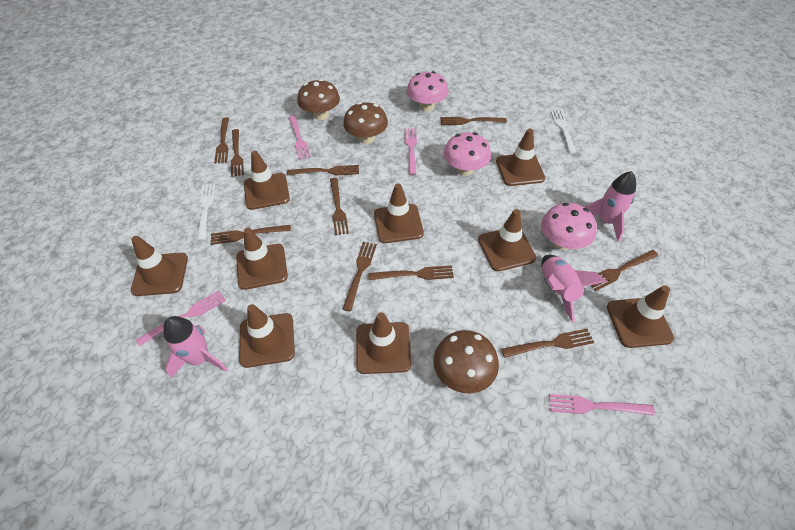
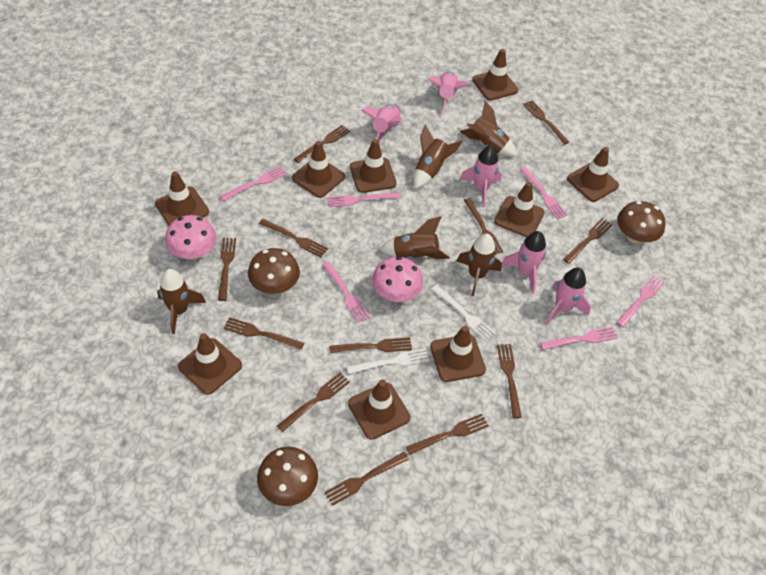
brown fork: [210,225,291,245] [214,117,229,164] [231,129,244,177] [287,165,359,175] [330,178,349,235] [342,242,377,311] [369,265,454,280] [441,117,507,125] [501,328,594,358] [591,250,659,291] = 10 -> [218,238,236,301] [224,317,304,350] [259,219,328,257] [277,373,350,432] [294,125,350,163] [324,452,409,506] [329,337,412,353] [406,414,489,455] [464,198,503,255] [497,344,522,418] [523,100,569,145] [563,218,613,264] = 12
brown rocket: none = 0 -> [157,269,206,334] [380,216,450,259] [414,125,463,189] [456,234,502,296] [460,101,517,157] = 5
pink fork: [136,290,226,347] [289,115,311,160] [405,128,417,175] [549,394,655,416] = 4 -> [220,166,287,201] [322,261,371,323] [327,193,400,207] [520,167,568,219] [540,326,618,350] [616,275,665,327] = 6
pink mushroom: [407,71,449,111] [444,132,491,176] [541,203,597,250] = 3 -> [165,215,217,260] [372,257,423,302] = 2
pink rocket: [163,316,228,378] [541,255,607,323] [585,171,636,242] = 3 -> [361,104,402,142] [429,71,468,115] [460,145,502,207] [501,231,546,294] [546,267,591,324] = 5

